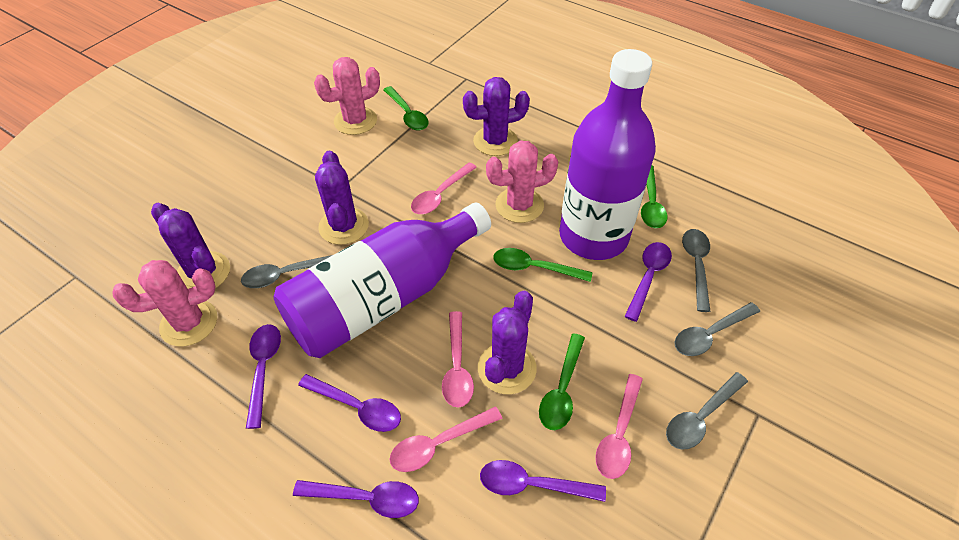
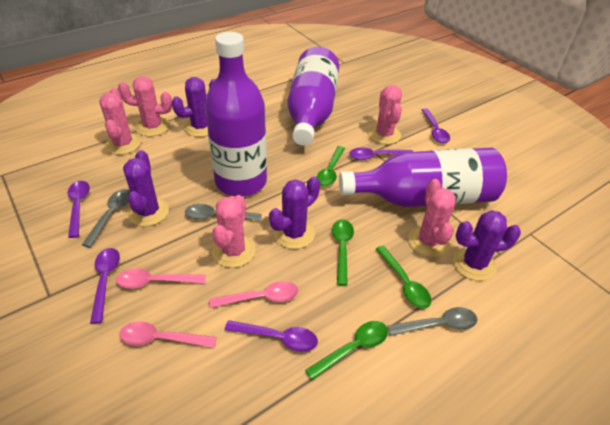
grey spoon: [241,255,332,288] [666,372,748,450] [674,302,760,356] [682,229,711,312] = 4 -> [82,189,131,247] [185,204,262,221] [387,307,478,336] = 3
pink cactus: [112,260,217,347] [314,57,380,135] [486,141,558,223] = 3 -> [99,88,141,155] [118,76,172,137] [212,195,255,268] [368,85,402,144] [408,179,456,257] = 5
pink spoon: [389,407,502,472] [411,162,477,214] [442,311,474,408] [595,374,643,479] = 4 -> [116,268,206,289] [119,322,217,348] [209,281,298,308] = 3
purple bottle: [273,203,491,358] [559,49,656,260] = 2 -> [205,32,267,197] [287,46,339,146] [339,148,507,207] = 3

